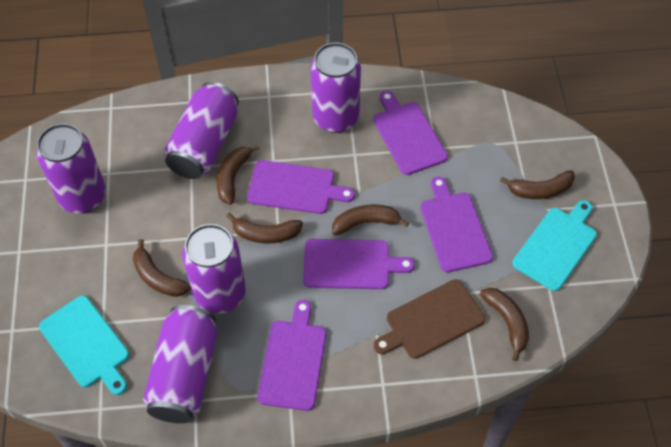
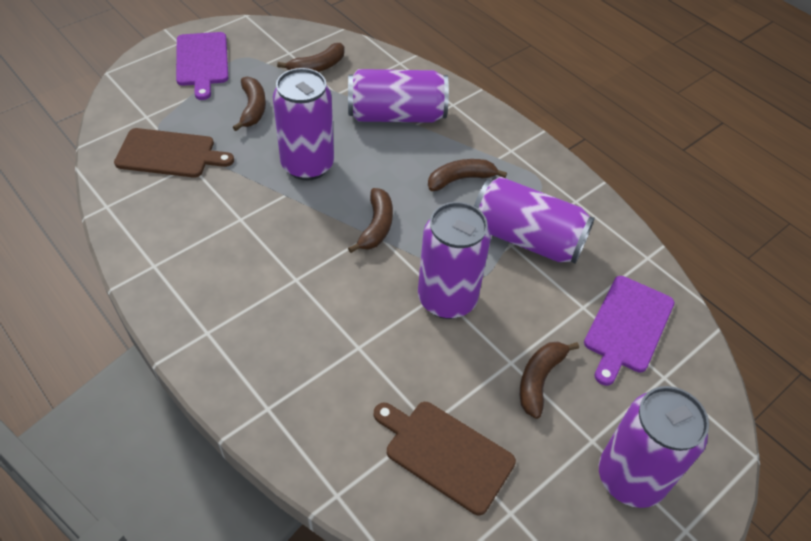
brown banana: [133,239,191,297] [217,144,260,204] [226,213,303,243] [332,205,409,235] [480,288,529,361] [500,170,575,199] = 6 -> [233,77,266,131] [277,43,344,72] [348,188,393,253] [428,159,507,191] [520,342,579,419] = 5
brown cutting board: [374,279,485,359] = 1 -> [114,128,234,178] [374,402,516,515] = 2
purple cutting board: [247,160,355,214] [257,300,326,411] [303,239,415,289] [373,91,448,175] [420,177,493,272] = 5 -> [176,32,228,100] [584,276,674,386] = 2
turquoise cutting board: [39,296,129,395] [512,200,597,291] = 2 -> none = 0

